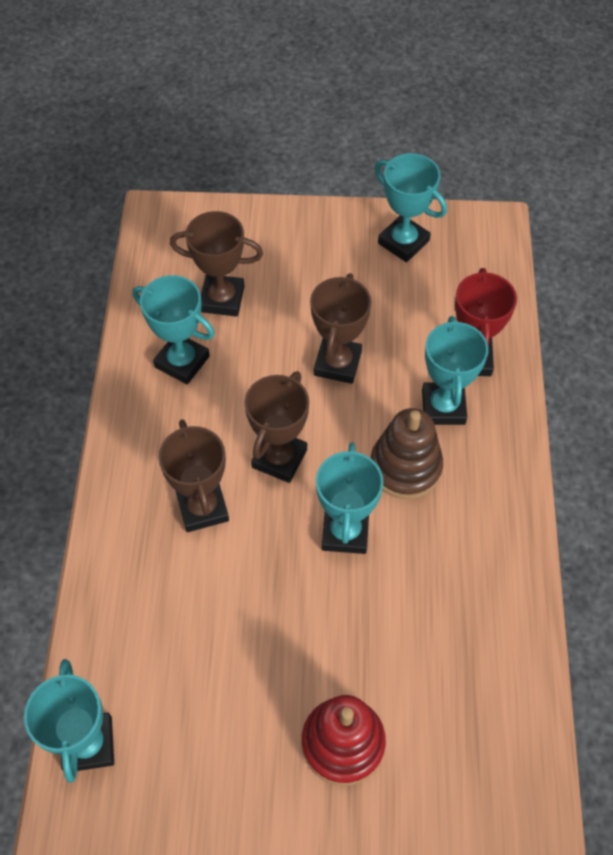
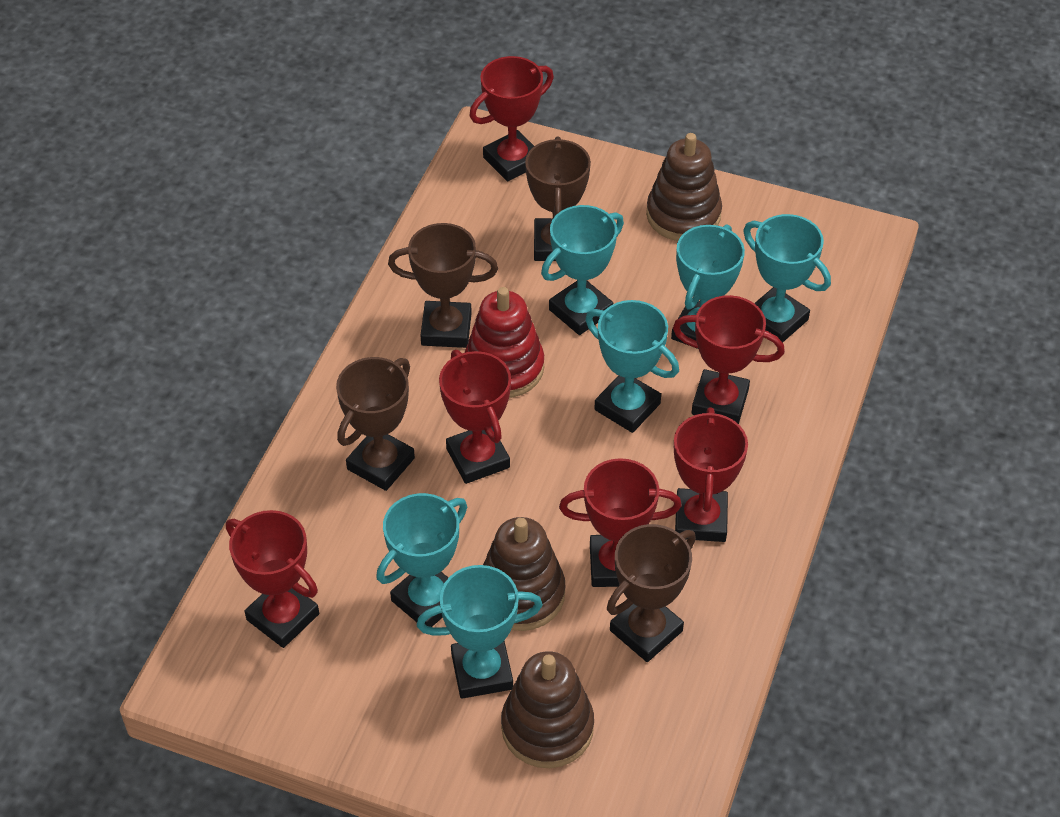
brown stacking toy: [371,408,443,499] = 1 -> [483,517,566,631] [501,651,594,768] [646,133,722,241] = 3
red trophy: [455,268,517,376] = 1 -> [226,510,319,648] [439,350,511,484] [470,56,554,181] [559,458,682,587] [673,295,785,424] [674,407,748,542] = 6
turquoise trophy: [24,659,114,783] [133,275,215,384] [316,442,383,554] [375,153,447,262] [422,316,489,425] = 5 -> [376,493,467,627] [416,565,543,699] [541,205,624,335] [585,300,679,433] [671,224,745,349] [743,214,831,343] = 6

